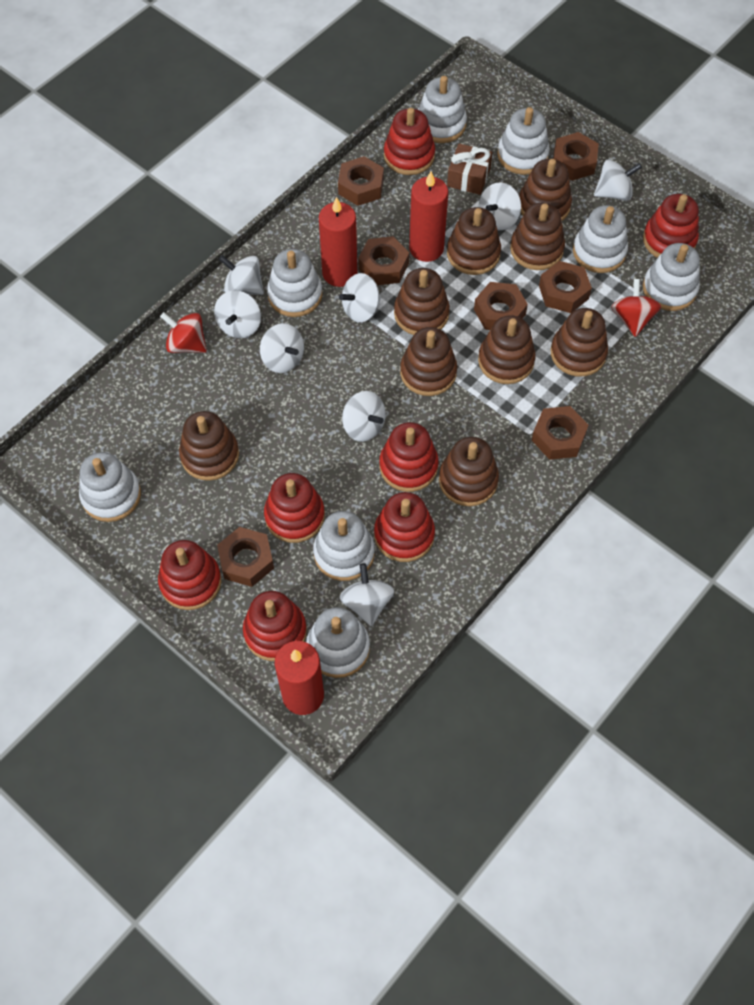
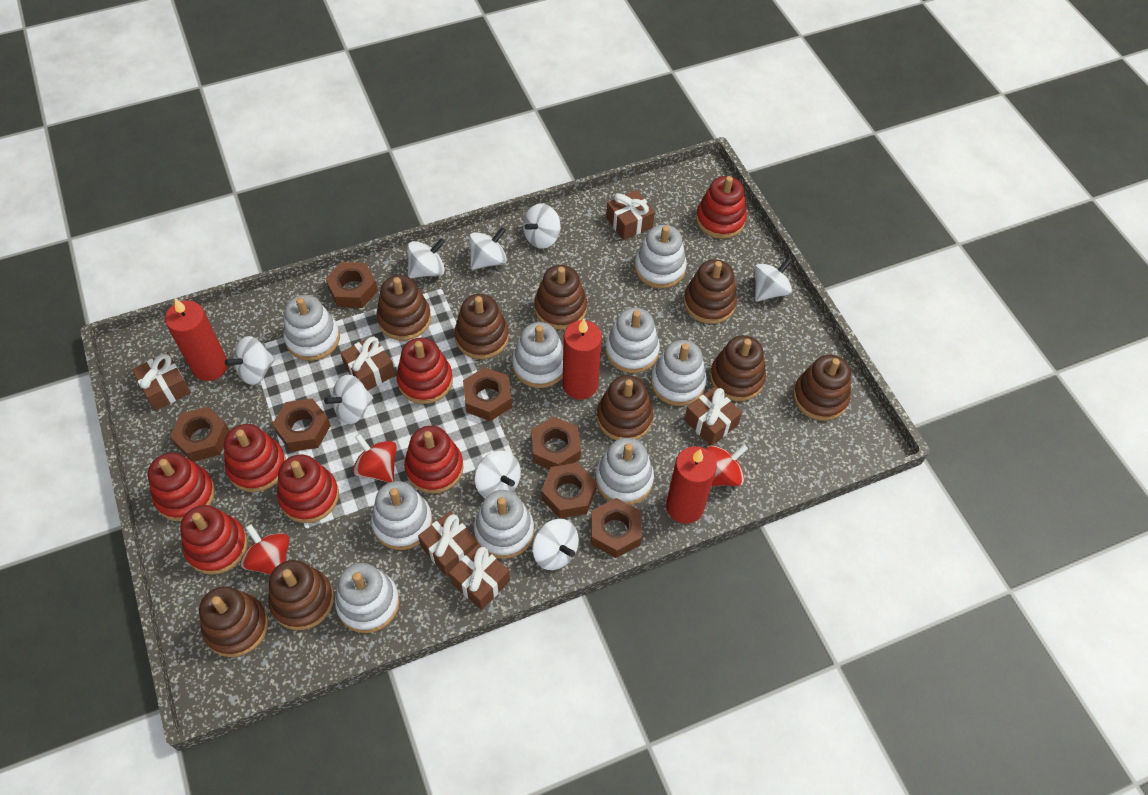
brown gift: [447,143,492,195] = 1 -> [132,352,191,410] [340,335,395,391] [418,511,477,576] [449,544,510,610] [606,190,655,240] [685,387,742,446] = 6
red spinning top: [160,312,207,353] [611,279,661,337] = 2 -> [240,524,289,575] [353,434,397,483] [706,444,748,486] = 3
white stacking toy: [79,452,141,522] [267,249,323,317] [306,607,370,678] [313,511,375,581] [418,76,467,143] [497,107,550,175] [573,205,628,273] [643,243,700,311] = 8 -> [283,295,340,361] [335,563,400,633] [371,481,433,550] [474,490,534,559] [512,322,563,388] [595,438,654,505] [605,308,660,373] [635,225,687,289] [651,340,707,406] = 9

